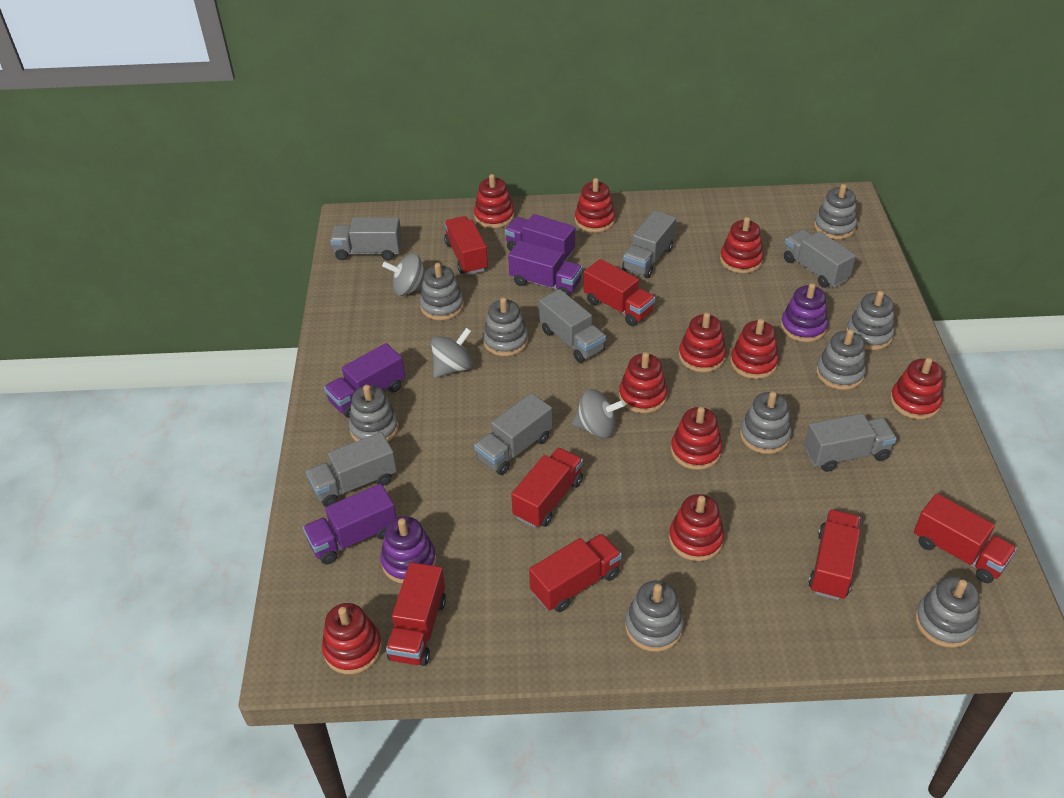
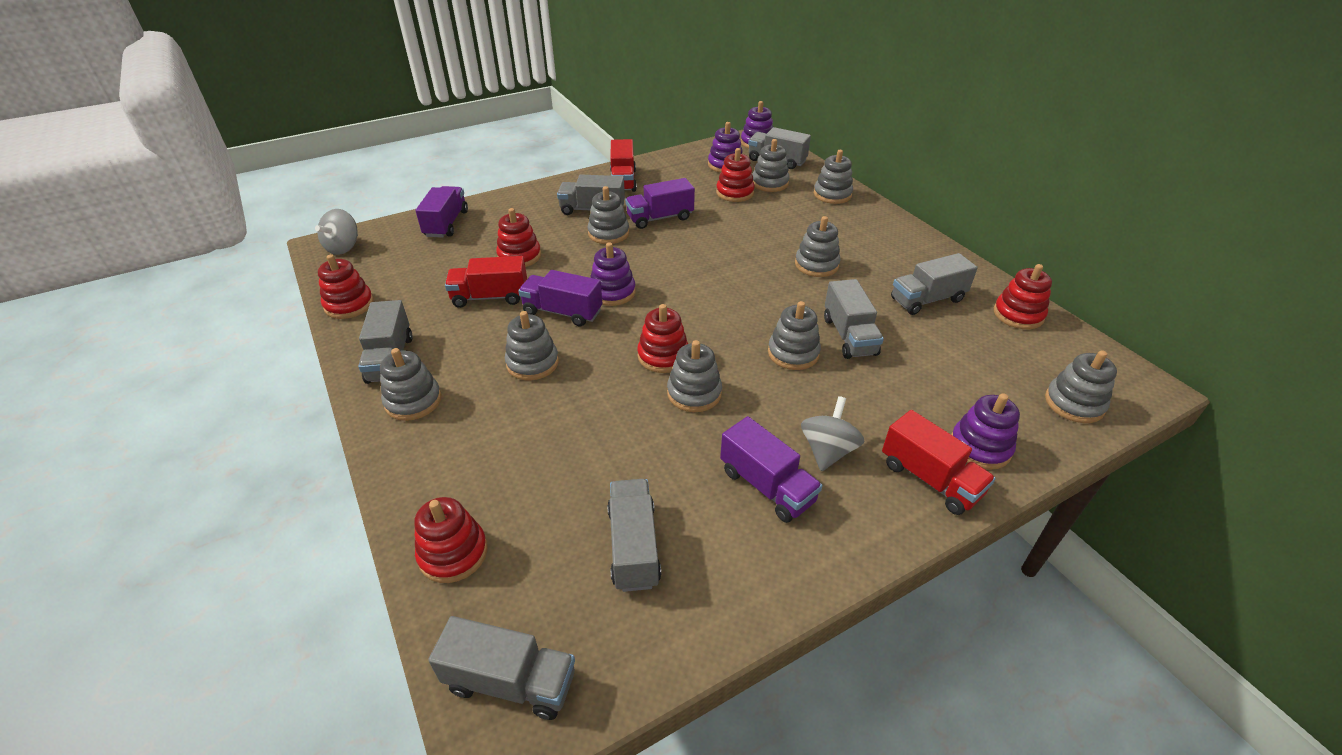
grey spinning top: [382,253,425,296] [431,328,473,378] [572,389,625,438] = 3 -> [315,209,358,255] [801,396,865,471] = 2
purple stacking toy: [380,516,436,584] [781,283,828,342] = 2 -> [590,242,636,306] [708,122,743,173] [741,101,773,148] [951,393,1020,470] = 4
red stacking toy: [322,603,382,674] [474,174,514,228] [575,178,615,233] [619,352,667,413] [669,494,724,561] [671,407,722,470] [679,313,726,372] [720,217,764,273] [730,319,779,379] [890,358,943,419] = 10 -> [318,254,374,319] [414,497,488,583] [496,208,541,267] [637,304,688,373] [716,148,755,202] [994,264,1052,329] = 6
red truck: [386,562,446,666] [444,216,488,275] [511,448,583,528] [529,534,622,612] [583,259,655,326] [809,509,860,600] [914,493,1017,583] = 7 -> [445,256,527,308] [610,139,637,192] [882,410,996,515] = 3

